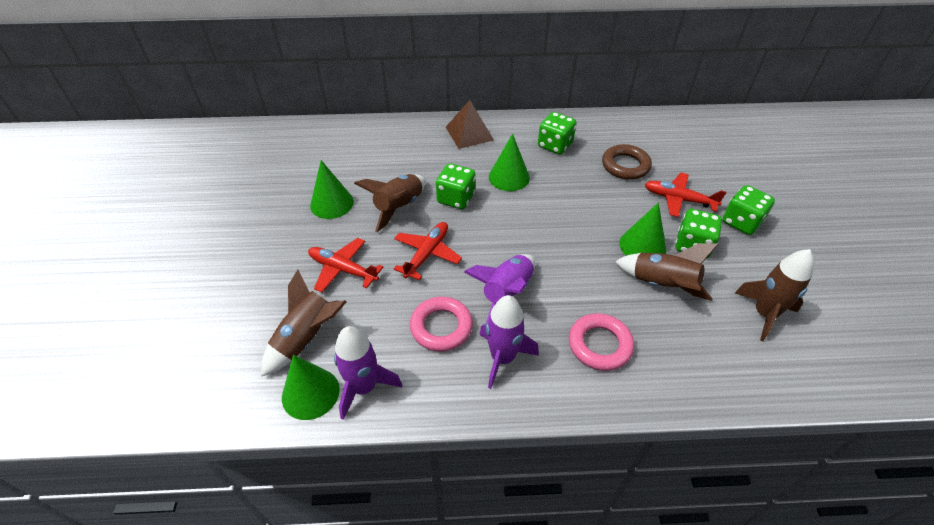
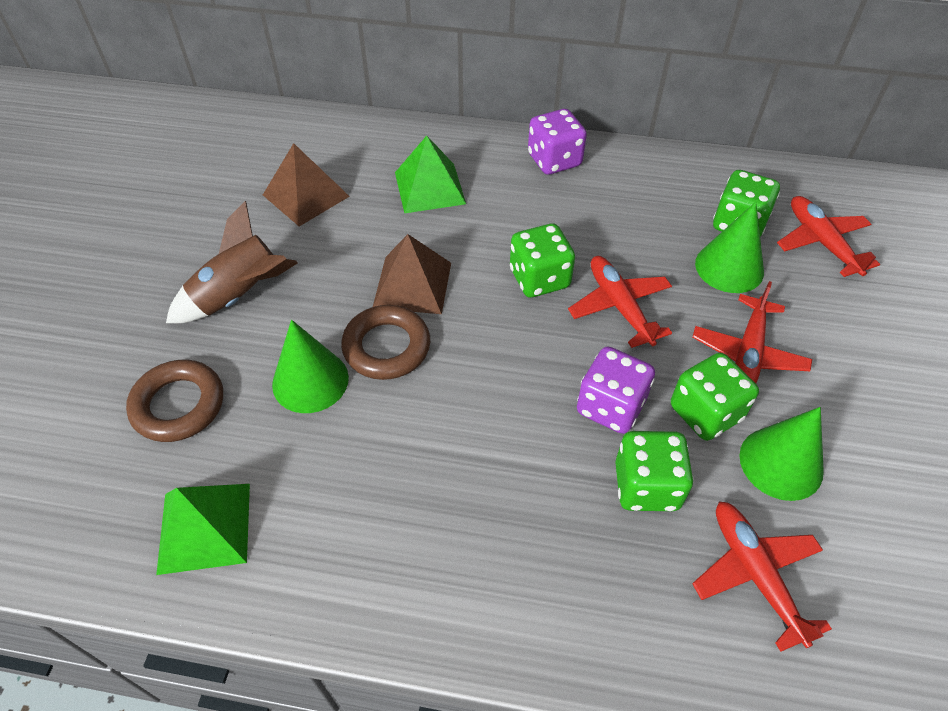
brown pyramid: [446,100,494,149] = 1 -> [263,143,350,226] [373,234,451,314] = 2
brown ring: [602,144,652,180] = 1 -> [126,360,223,442] [341,305,430,380] = 2
brown rocket: [261,270,346,376] [354,174,426,232] [615,243,718,301] [735,249,814,341] = 4 -> [166,201,297,323] = 1
green cone: [282,355,340,420] [310,160,354,219] [489,134,530,191] [620,203,667,256] = 4 -> [272,320,349,413] [695,202,764,293] [739,407,824,501] = 3
green pyramid: none = 0 -> [156,484,250,575] [395,136,466,214] = 2
pink ring: [410,297,473,351] [569,313,634,371] = 2 -> none = 0
purple dice: none = 0 -> [528,109,587,175] [577,347,655,434] = 2
purple rocket: [334,326,402,420] [464,254,535,323] [479,295,539,389] = 3 -> none = 0
red plane: [308,238,383,292] [393,222,462,280] [645,173,726,217] = 3 -> [568,256,672,348] [692,281,812,383] [692,502,832,652] [777,196,880,277] = 4

